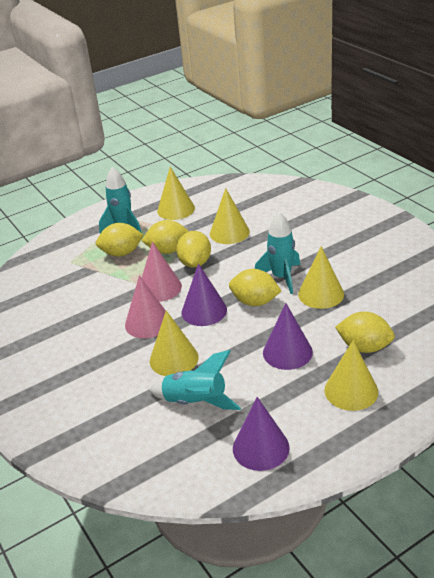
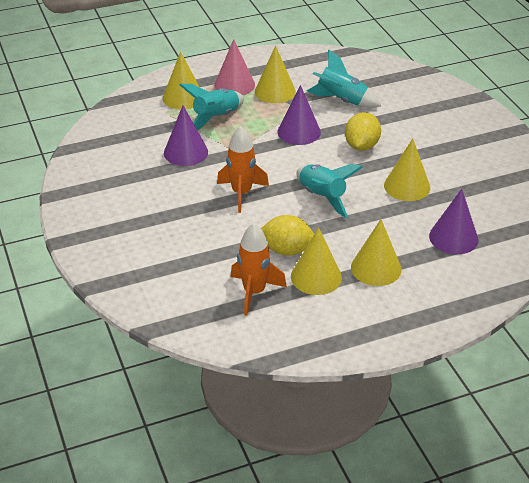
orange rocket: none = 0 -> [217,126,269,213] [231,223,287,316] = 2
pink cone: [125,275,166,338] [142,242,182,302] = 2 -> [214,39,255,95] = 1
yellow lemon: [96,223,144,256] [141,220,189,254] [176,231,211,268] [229,269,281,306] [335,312,395,353] = 5 -> [261,215,314,256] [345,112,381,151] = 2

